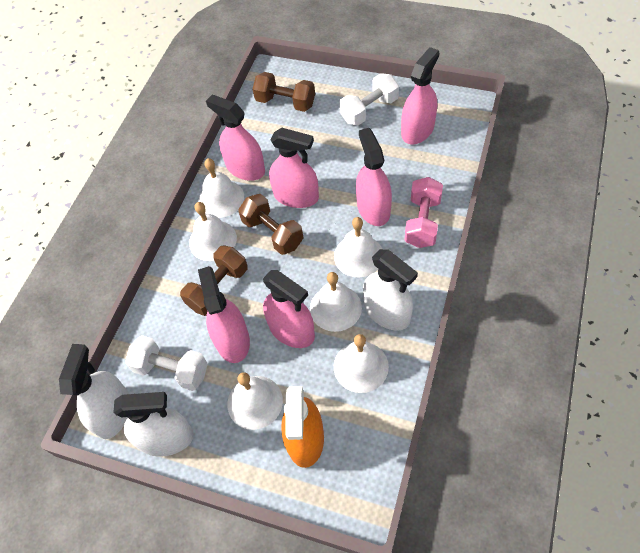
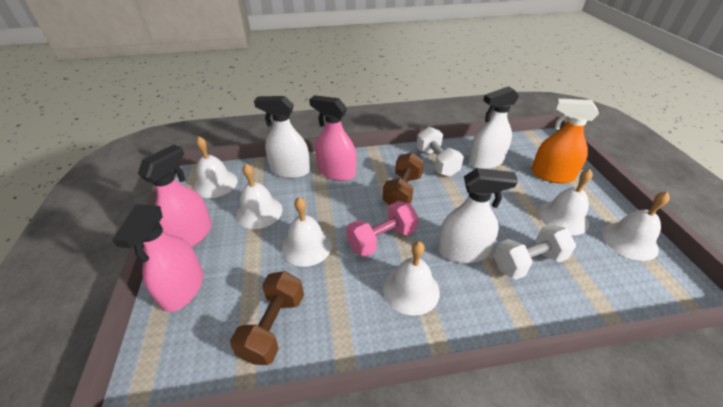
brown dumbbell: [180,245,248,316] [238,194,303,255] [252,72,315,112] = 3 -> [230,271,304,365] [383,152,424,205] = 2
pink spray bottle: [198,266,250,363] [206,95,265,181] [263,270,315,348] [269,127,319,208] [356,128,392,226] [401,47,439,144] = 6 -> [112,204,203,312] [138,145,212,247] [309,95,356,181] = 3

